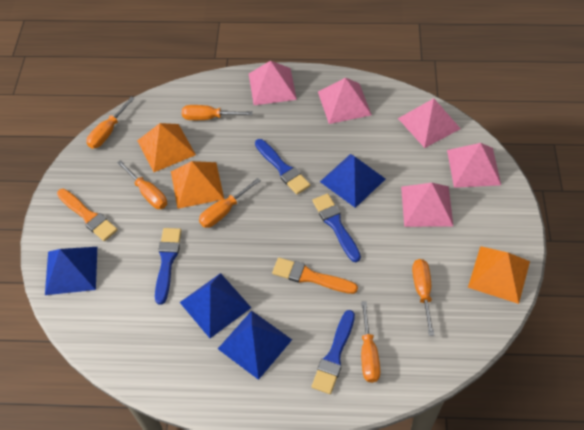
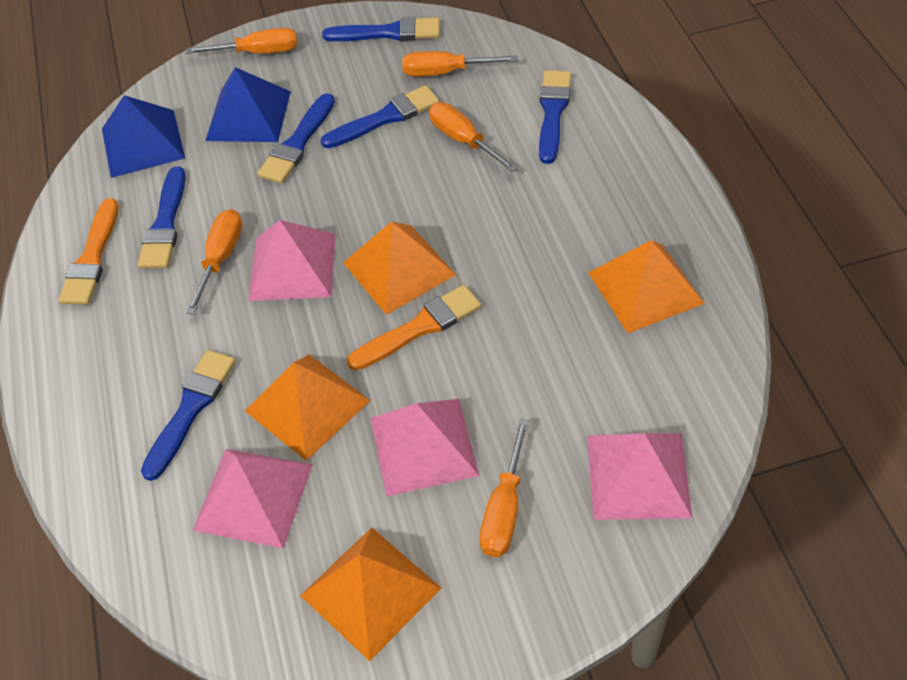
blue brush: [155,228,182,305] [255,139,310,194] [312,193,361,262] [312,310,355,394] = 4 -> [138,167,186,268] [141,350,236,481] [257,93,335,183] [320,85,439,148] [322,17,440,41] [539,70,572,164] = 6
blue pyramid: [45,247,97,295] [180,273,251,338] [218,311,292,380] [320,154,385,208] = 4 -> [102,95,185,178] [206,67,291,142] = 2
orange pyramid: [137,123,196,172] [171,161,224,209] [468,246,530,304] = 3 -> [245,355,371,461] [300,527,441,661] [343,222,456,315] [588,240,705,333] = 4
orange screwdriver: [86,97,135,149] [117,160,167,209] [182,105,253,120] [199,178,261,228] [361,301,380,383] [412,259,435,336] = 6 -> [186,28,298,54] [186,209,243,315] [402,51,518,77] [429,102,518,172] [479,418,529,557] = 5
pink pyramid: [249,61,297,105] [318,78,372,124] [398,98,461,148] [401,183,453,227] [447,143,501,188] = 5 -> [193,449,313,548] [248,220,336,301] [371,399,479,496] [588,433,692,520] = 4

